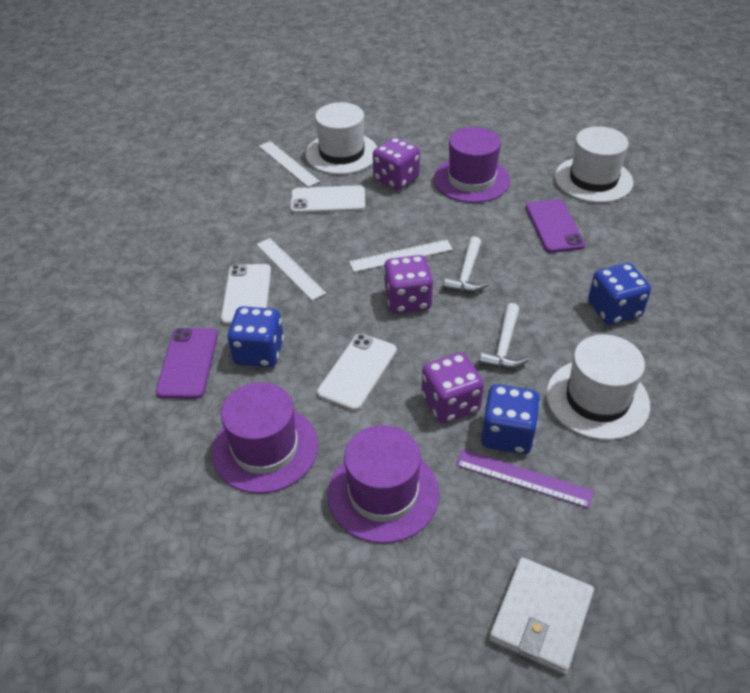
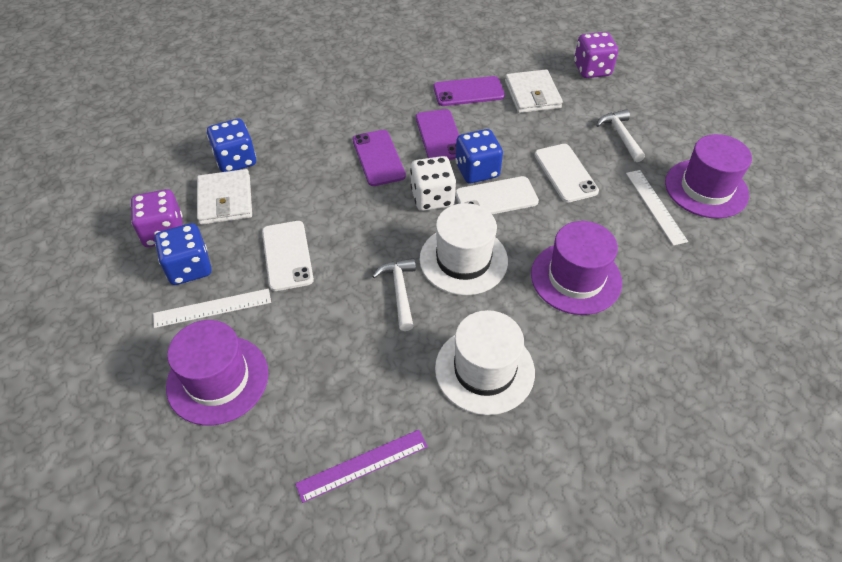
purple dice: [373,137,420,190] [384,255,433,314] [421,352,484,423] = 3 -> [131,189,183,247] [574,32,618,78] = 2
purple phone: [156,328,218,399] [526,199,585,253] = 2 -> [352,130,406,186] [416,109,459,160] [433,76,505,106] = 3
white dice: none = 0 -> [410,156,456,211] = 1
white hat: [306,102,377,175] [546,335,650,440] [555,126,633,203] = 3 -> [419,203,508,295] [435,310,535,415] = 2
white ruler: [256,238,326,301] [259,141,320,187] [349,240,453,272] = 3 -> [153,289,271,328] [626,170,688,246] = 2
white wallet: [489,557,594,675] = 1 -> [197,169,252,225] [505,70,563,113] = 2

